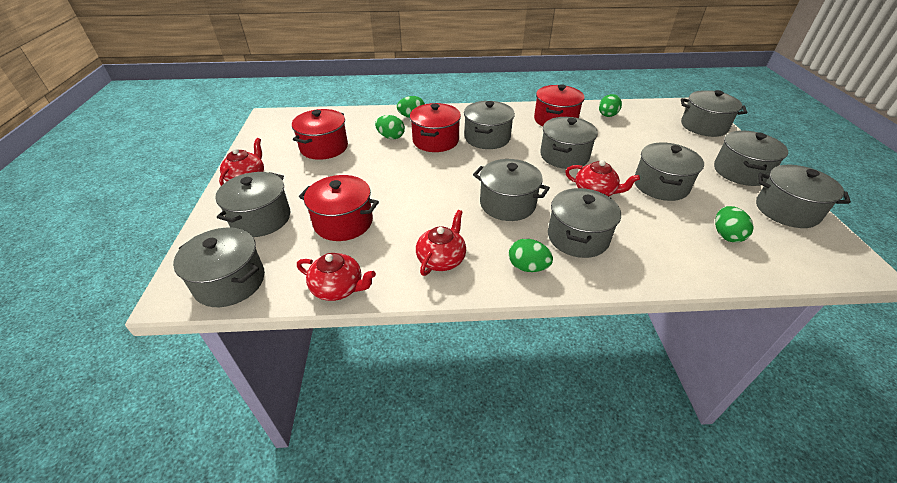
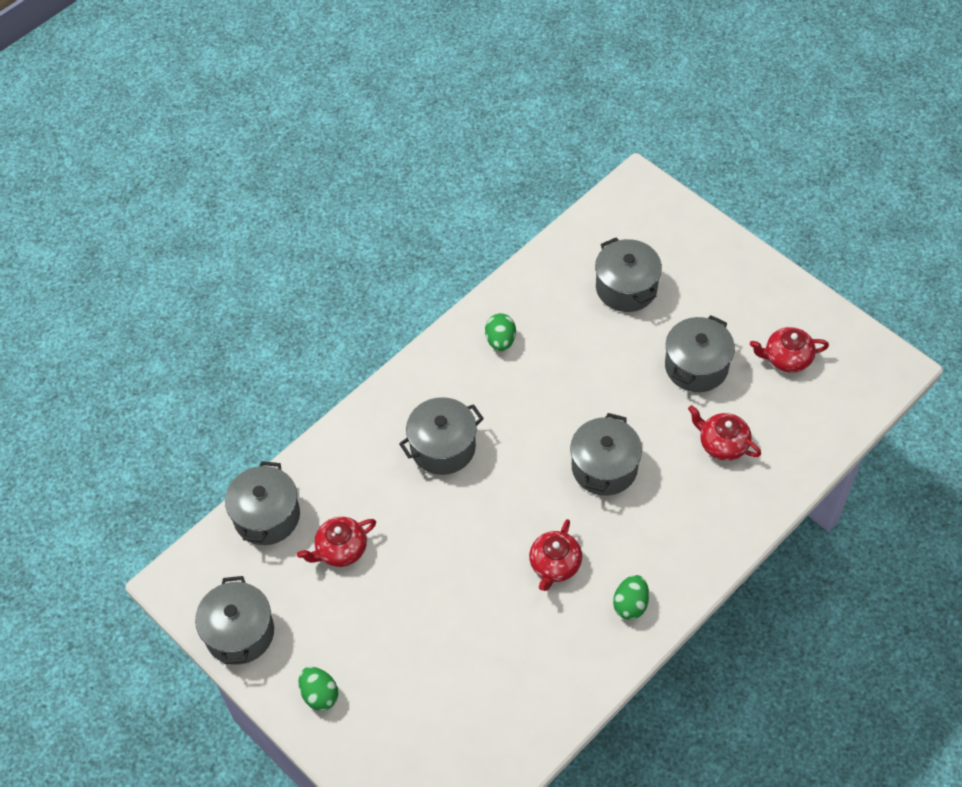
green egg: [375,115,405,139] [397,96,425,118] [509,239,553,272] [599,94,622,117] [715,206,754,243] = 5 -> [299,667,338,711] [485,313,516,351] [613,575,649,620] = 3
grey pot: [173,228,265,307] [216,172,290,237] [464,101,515,149] [473,159,550,221] [540,117,598,169] [548,188,621,258] [635,142,704,201] [681,90,747,137] [714,130,788,186] [756,165,851,228] = 10 -> [195,576,274,665] [225,461,300,545] [399,397,484,475] [570,413,642,496] [595,237,662,312] [665,315,735,392] = 6
red pot: [292,109,348,160] [299,175,379,241] [410,103,461,152] [534,84,585,126] = 4 -> none = 0

